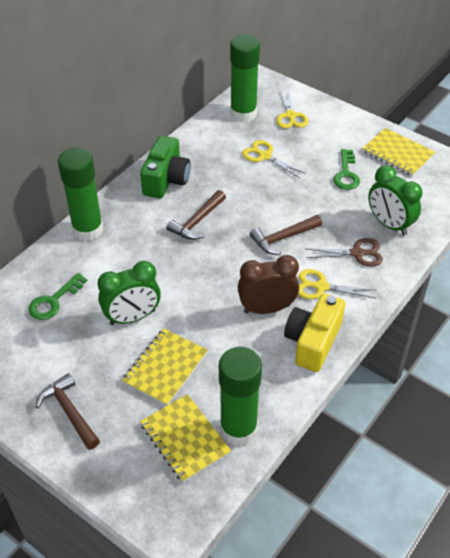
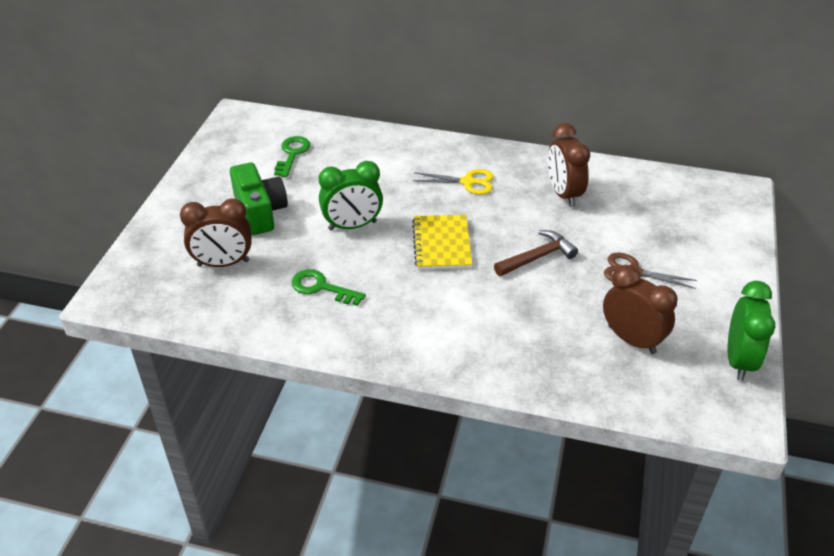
brown clock: [238,255,299,314] = 1 -> [180,198,252,267] [548,123,590,207] [603,265,678,354] = 3
brown hammer: [36,373,100,450] [166,190,226,240] [250,215,322,255] = 3 -> [494,230,578,276] = 1
green glue stick: [58,147,103,241] [219,347,262,446] [230,35,260,122] = 3 -> none = 0
yellow camera: [284,293,345,372] = 1 -> none = 0
yellow notebook: [122,329,208,406] [140,394,231,483] [362,128,435,176] = 3 -> [412,215,472,269] = 1
yellow scissors: [242,140,306,178] [276,90,308,128] [298,269,376,299] = 3 -> [413,169,494,195] = 1

